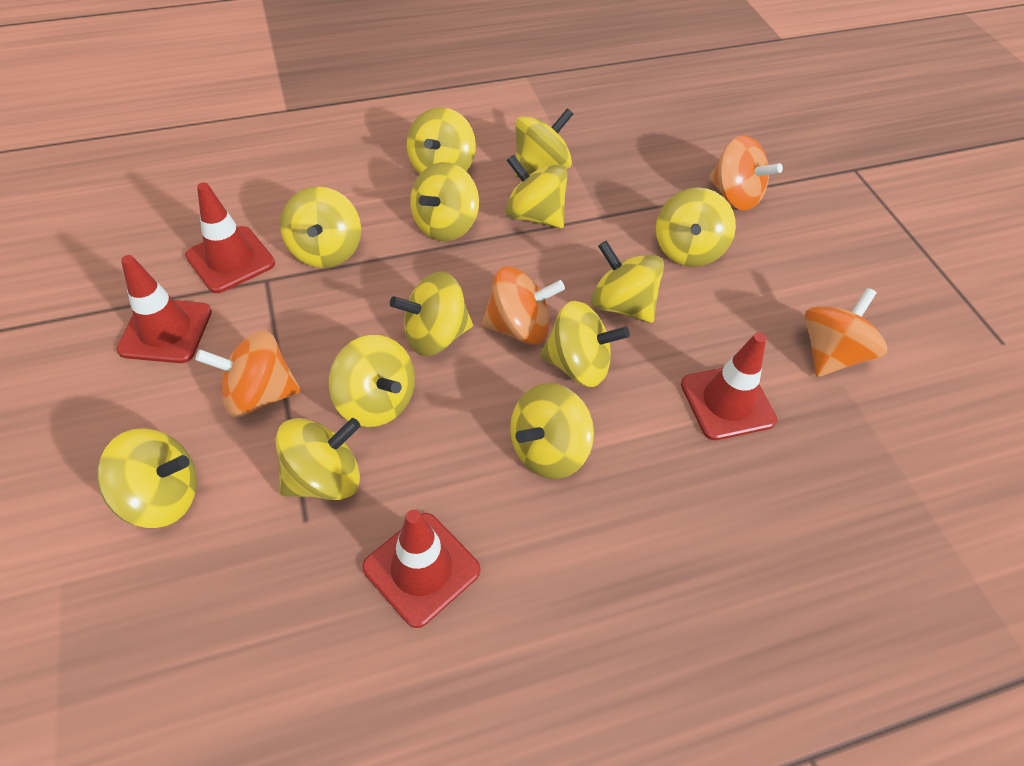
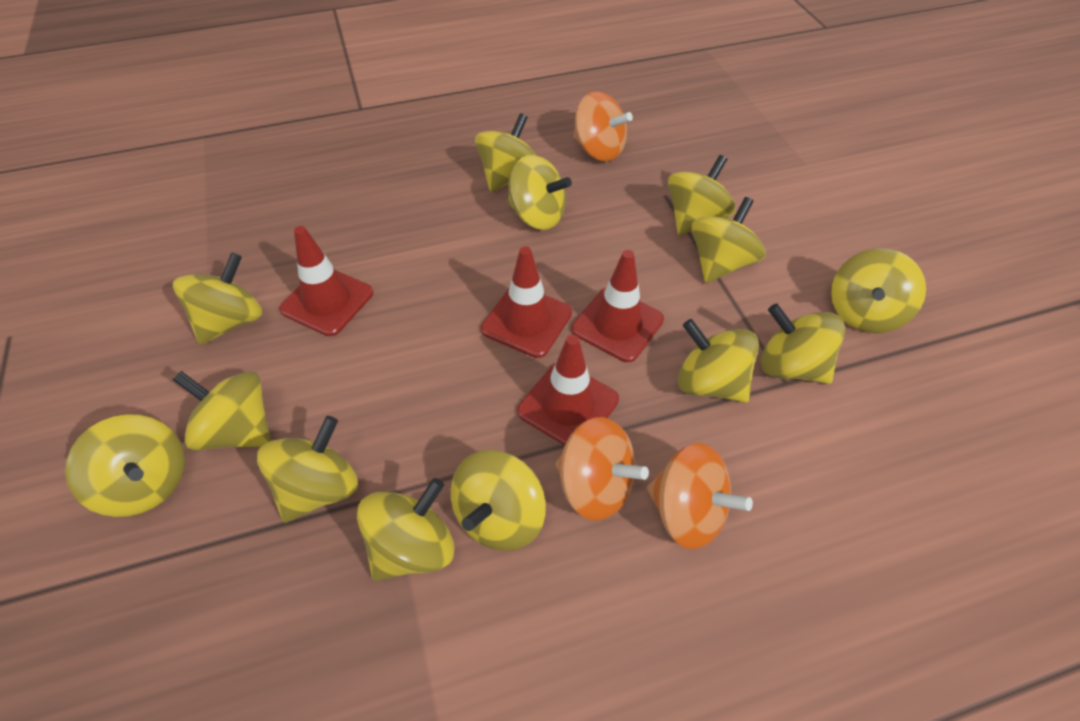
orange spinning top: [195,330,301,417] [481,266,565,345] [709,135,783,211] [805,288,887,377] = 4 -> [556,417,649,521] [573,91,633,161] [647,443,753,550] = 3

